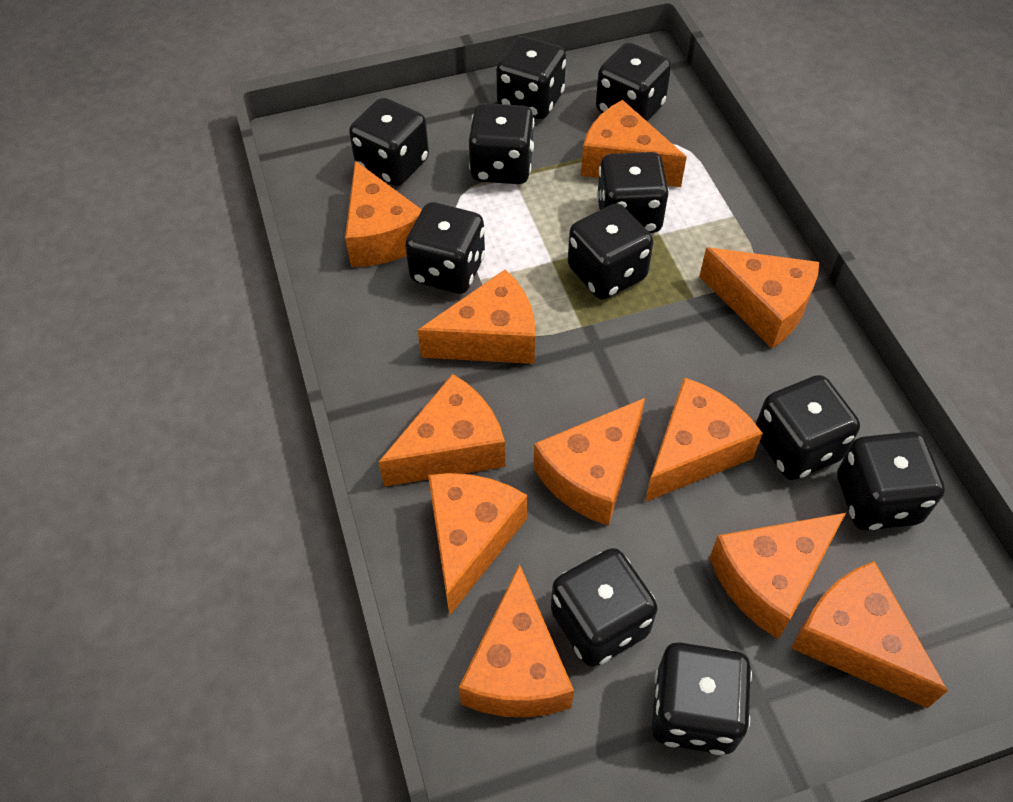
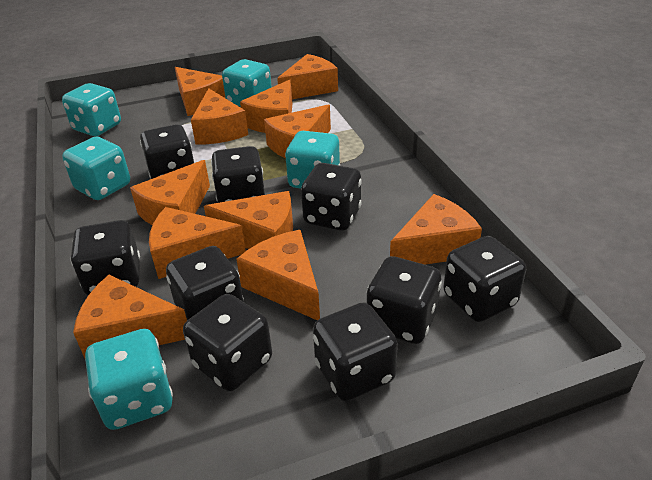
black dice: [349,98,429,186] [405,202,485,294] [469,103,534,184] [496,36,566,119] [551,548,658,667] [568,203,653,300] [596,43,671,122] [597,152,669,233] [652,642,752,755] [756,375,860,480] [837,432,945,531] = 11 -> [70,220,140,295] [140,124,195,179] [166,246,244,320] [183,294,272,391] [211,146,265,203] [301,163,362,230] [313,302,398,401] [367,256,442,344] [443,236,526,322] = 9
turquoise dice: none = 0 -> [62,83,121,136] [62,137,130,200] [85,329,173,430] [222,59,272,107] [285,131,340,188] = 5

